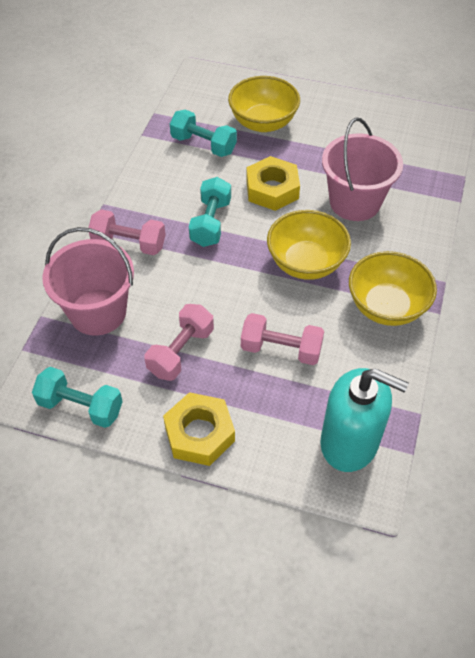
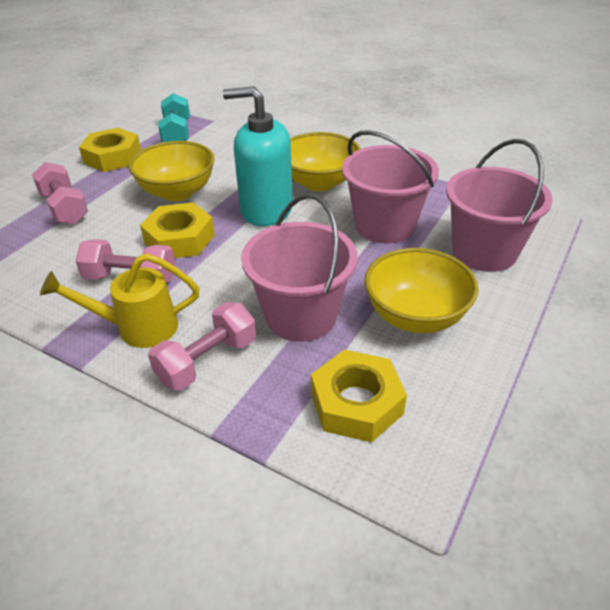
pink bucket: [42,227,134,335] [322,118,403,221] = 2 -> [241,193,358,342] [342,130,439,243] [446,139,553,272] = 3
turquoise dumbbell: [32,367,123,428] [170,110,237,157] [189,177,231,247] = 3 -> [158,93,190,142] = 1
yellow nut: [163,392,235,466] [246,156,300,211] = 2 -> [79,128,141,172] [140,202,215,258] [311,350,407,443] = 3
yellow watering can: none = 0 -> [40,253,200,348] = 1

